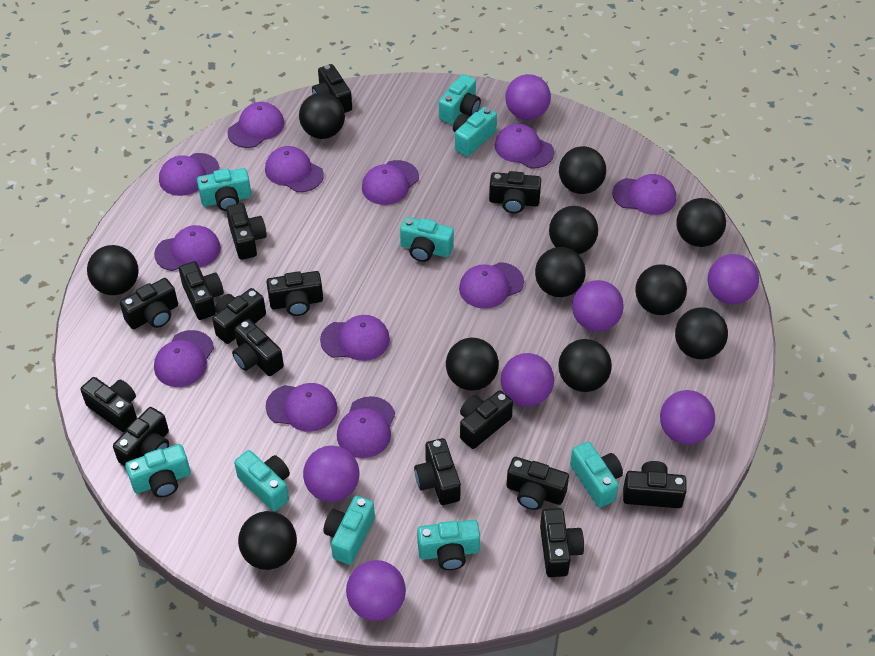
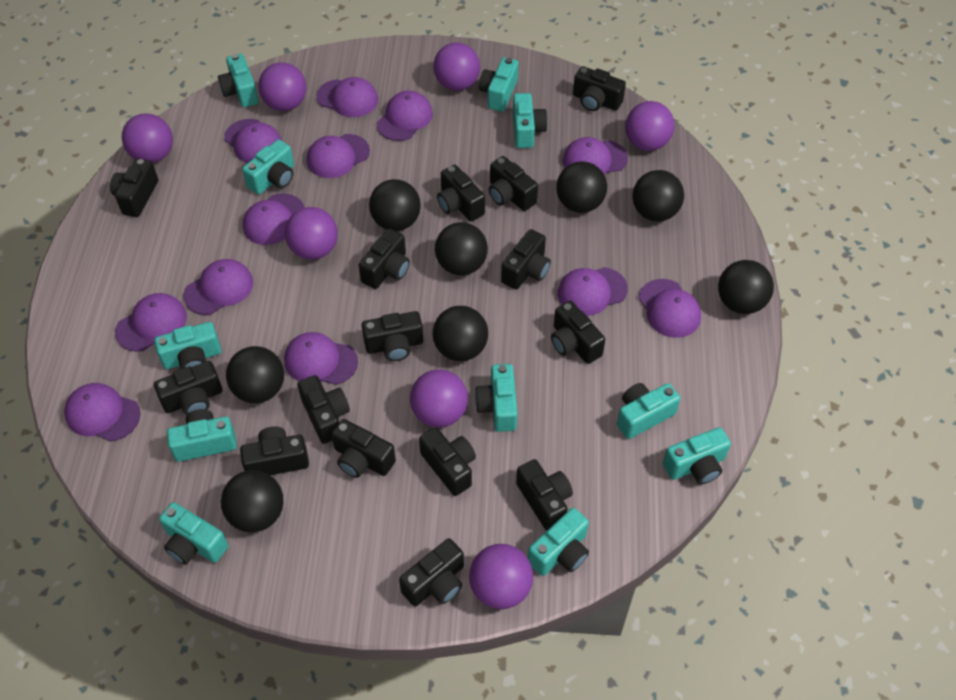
black ball: [87,245,139,295] [238,511,297,570] [299,93,345,139] [446,338,499,391] [535,247,586,297] [549,206,598,254] [558,339,612,392] [559,146,606,194] [635,264,687,315] [675,307,728,359] [676,198,726,247] = 11 -> [221,470,284,532] [226,346,284,403] [369,179,421,231] [433,306,488,361] [435,222,488,275] [556,161,607,213] [633,170,684,221] [718,260,774,314] = 8
turquoise camera: [125,444,191,498] [197,168,252,211] [234,450,290,511] [323,496,375,565] [400,217,454,262] [417,520,480,570] [439,74,481,124] [453,107,497,157] [570,442,623,508] = 9 -> [154,322,221,369] [159,502,228,565] [167,409,237,462] [218,54,259,107] [242,139,294,194] [475,364,517,432] [479,57,519,112] [513,93,548,148] [528,508,589,576] [617,383,680,439] [663,427,731,484] = 11

